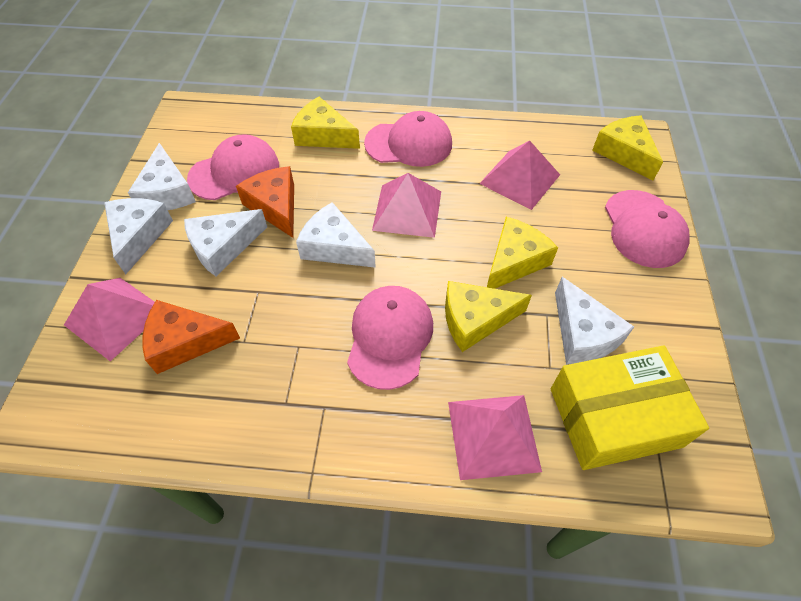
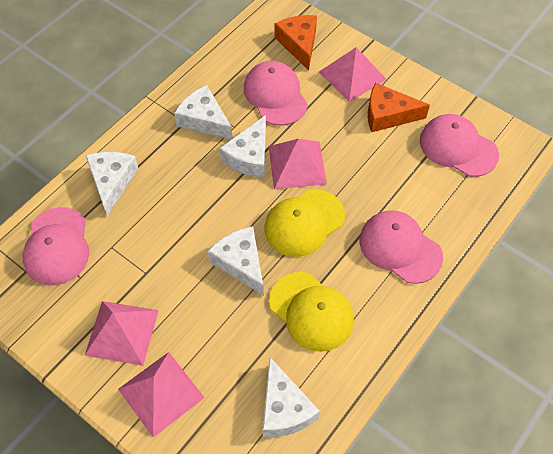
yellow box: [551,346,709,470] = 1 -> none = 0
yellow cap: none = 0 -> [265,189,345,257] [269,272,354,352] = 2
yellow cheese: [291,97,360,149] [445,281,532,352] [487,217,558,289] [592,115,663,181] = 4 -> none = 0

